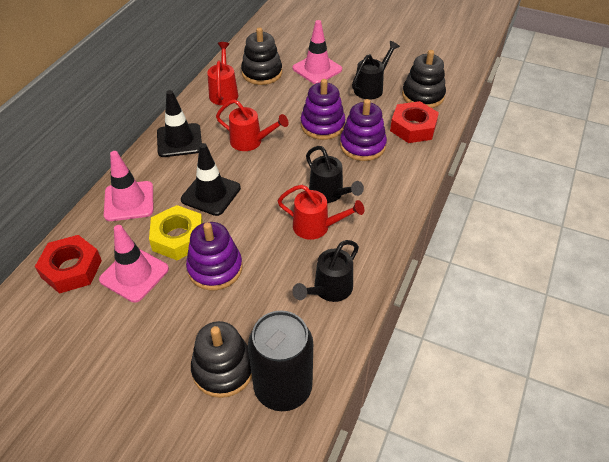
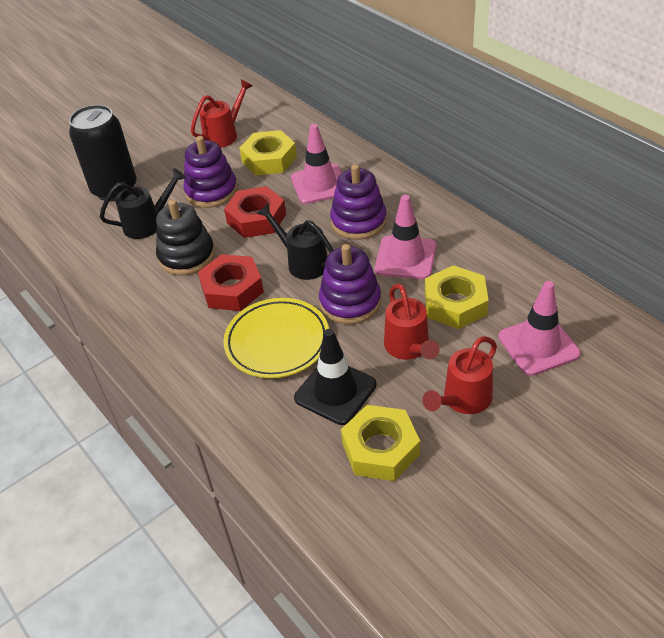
black stacking toy: [191,321,252,398] [241,27,282,85] [402,50,446,108] = 3 -> [156,199,215,275] = 1
black traffic cone: [157,90,202,157] [181,143,241,216] = 2 -> [294,329,377,425] = 1
black watering can: [292,240,359,302] [306,146,364,203] [352,41,400,100] = 3 -> [100,168,186,239] [257,204,334,280] = 2
yellow nut: [149,205,203,260] = 1 -> [239,130,297,175] [341,405,420,481] [425,265,489,329] = 3
yellow plate: none = 0 -> [223,298,329,378] = 1

